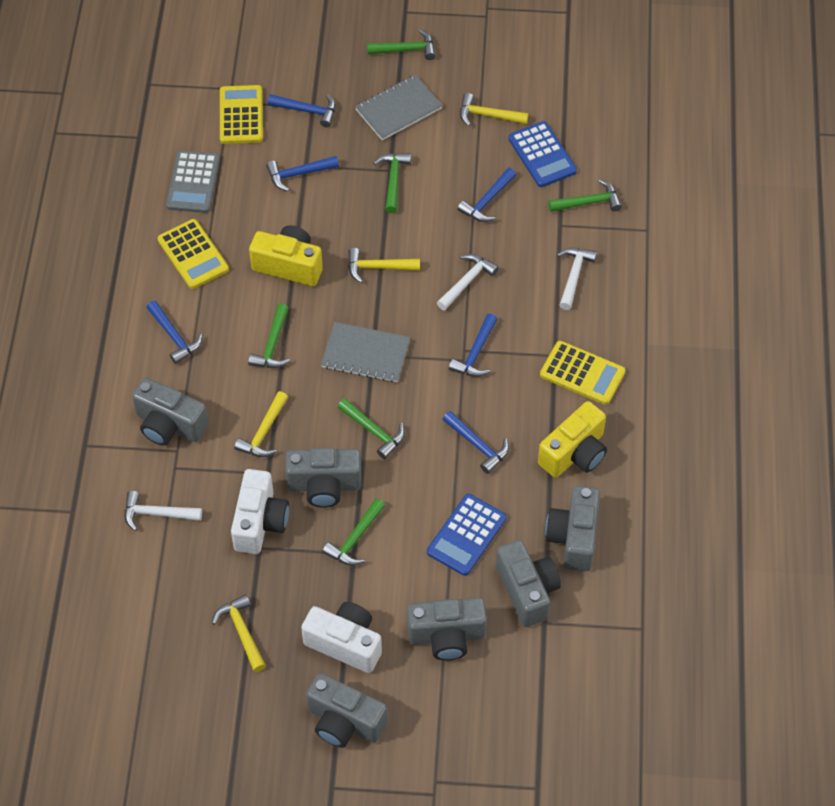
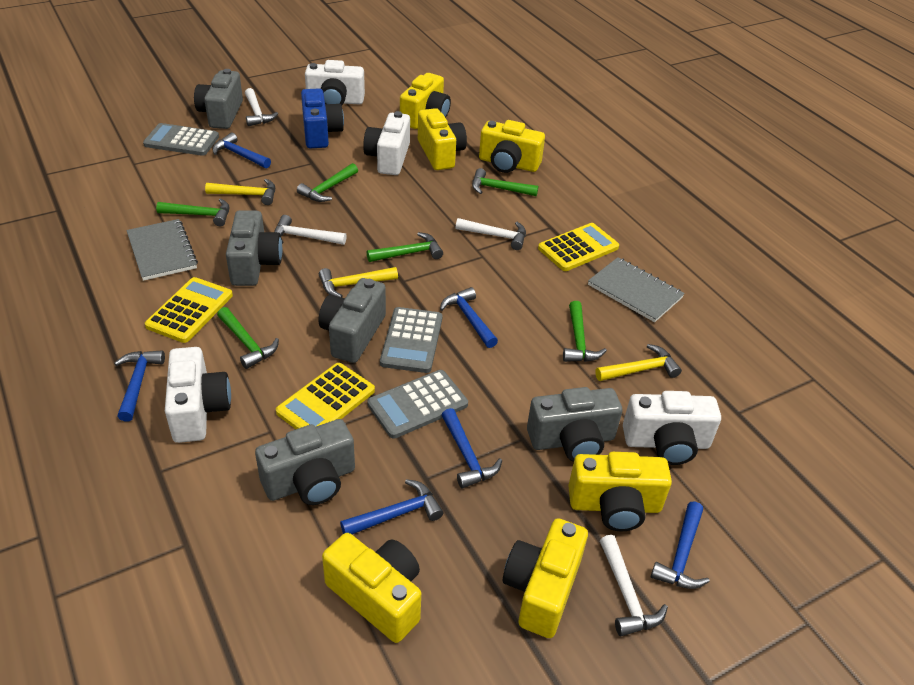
blue calculator: [427,494,506,576] [508,121,577,187] = 2 -> none = 0
blue camera: none = 0 -> [301,89,344,148] = 1
grey calculator: [166,150,220,213] = 1 -> [143,123,219,156] [367,370,468,439] [380,307,442,373] = 3
grey camera: [132,378,209,446] [285,448,361,508] [306,673,388,748] [407,598,487,661] [496,540,561,627] [545,486,600,571] = 6 -> [194,69,243,129] [226,210,282,286] [255,419,355,505] [319,278,386,363] [527,387,622,462] = 5
white camera: [231,469,289,554] [301,602,382,673] = 2 -> [165,347,231,443] [305,60,365,105] [363,111,410,175] [623,391,721,465] = 4
white hammer: [125,491,202,531] [437,254,499,310] [557,248,597,310] = 3 -> [245,88,278,126] [274,215,347,245] [456,218,526,250] [600,535,668,636] = 4
yellow camera: [249,225,323,286] [538,401,607,478] = 2 -> [322,533,421,643] [400,73,451,129] [418,108,467,170] [479,120,545,173] [503,518,588,638] [568,452,672,531] = 6
yellow hammer: [212,594,266,672] [234,391,288,457] [348,248,420,283] [460,93,529,126] = 4 -> [205,179,275,205] [319,267,398,297] [595,344,682,381] = 3

